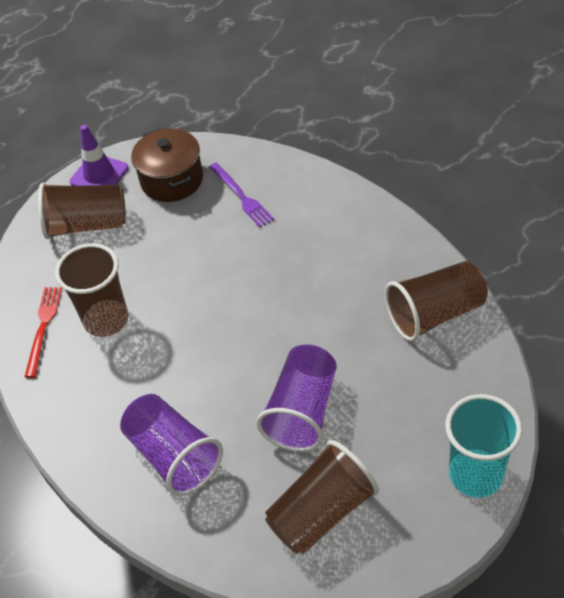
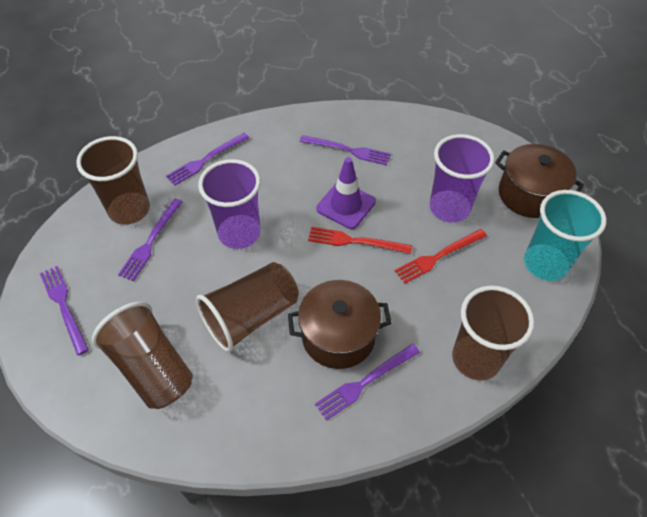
brown pot: [131,128,203,202] = 1 -> [288,280,391,369] [495,144,584,218] = 2
purple fork: [209,163,274,227] = 1 -> [40,266,89,355] [118,199,183,281] [166,133,249,186] [300,135,391,165] [315,343,420,421] = 5
red fork: [25,287,62,378] = 1 -> [308,227,412,254] [395,229,487,284] = 2

